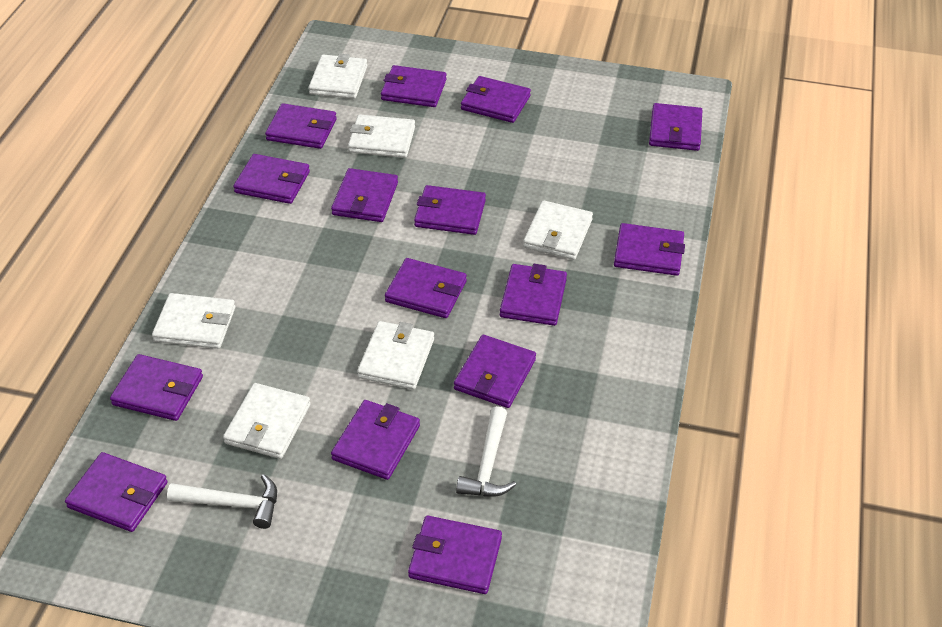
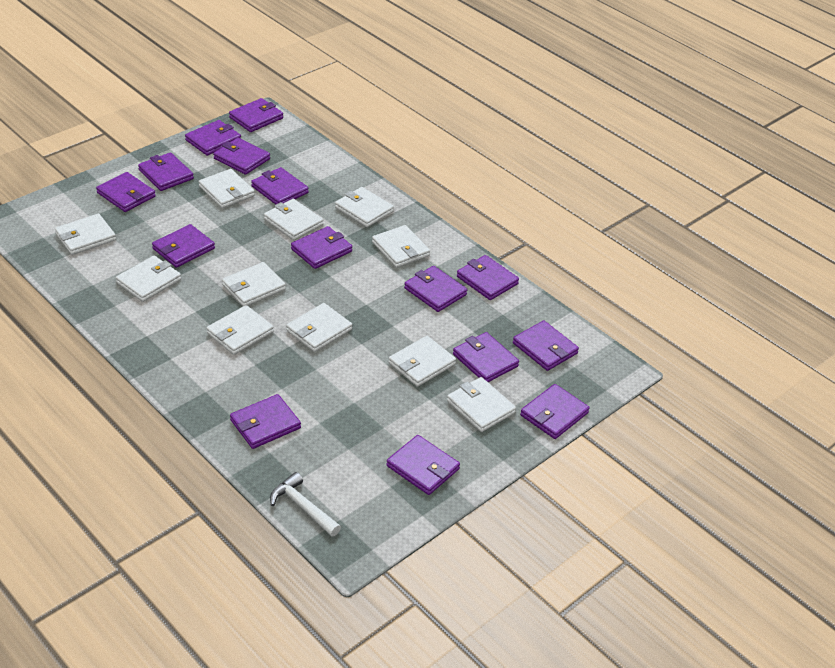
white hammer: [167,474,277,529] [456,406,516,497] = 2 -> [270,472,341,536] = 1
white wallet: [152,293,236,349] [223,383,311,459] [309,53,367,99] [348,114,415,158] [357,321,434,390] [523,200,593,260] = 6 -> [55,214,116,255] [116,256,181,302] [199,169,255,208] [206,305,274,355] [222,262,286,306] [264,199,323,240] [286,303,352,352] [335,187,394,227] [372,225,430,268] [389,336,456,387] [447,377,516,432] = 11

